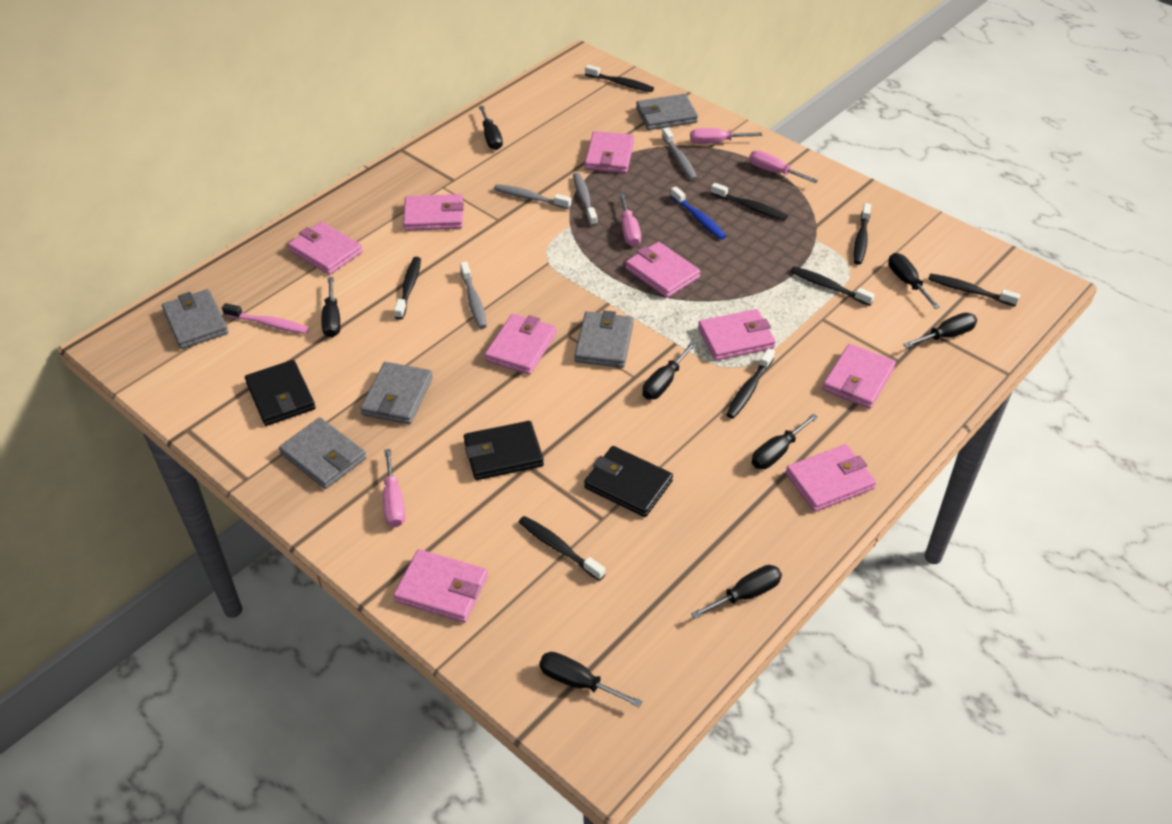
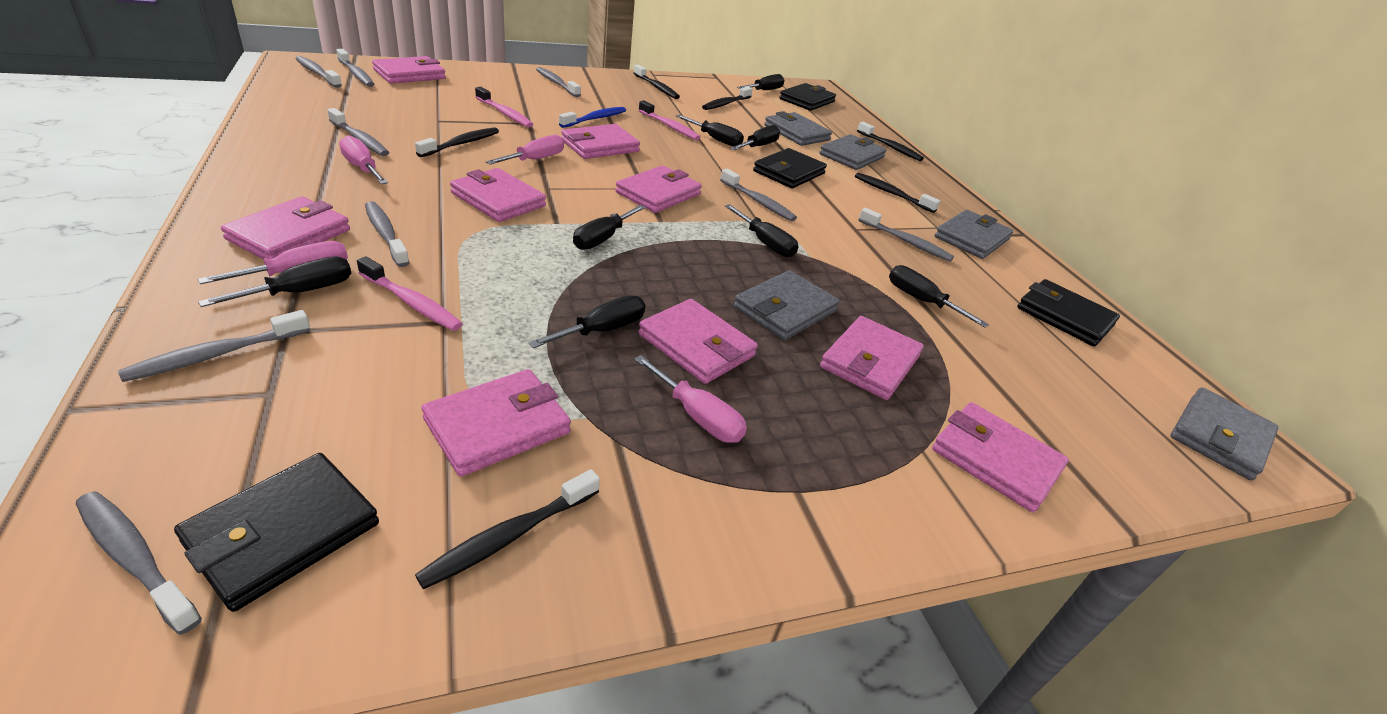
black toothbrush: [394,257,421,320] [519,516,605,581] [585,65,654,92] [711,183,788,221] [726,348,775,419] [790,266,875,306] [854,203,871,265] [928,273,1020,307] = 8 -> [415,127,499,157] [415,469,600,589] [634,65,680,99] [702,87,753,110] [855,173,940,213] [857,122,924,161] = 6
black wallet: [245,360,316,426] [464,421,544,480] [584,446,673,517] = 3 -> [174,453,379,612] [753,148,827,188] [779,83,836,111] [1017,279,1120,347] = 4
grey toothbrush: [460,262,487,329] [494,184,571,209] [573,173,598,226] [662,127,697,181] = 4 -> [76,491,202,635] [118,310,310,382] [296,56,342,88] [327,108,389,156] [336,49,374,87] [365,201,410,267] [536,67,581,97] [720,169,797,221] [859,208,954,262] = 9
pink toothbrush: [222,303,309,334] = 1 -> [357,256,463,331] [475,87,533,127] [639,100,700,140] = 3

